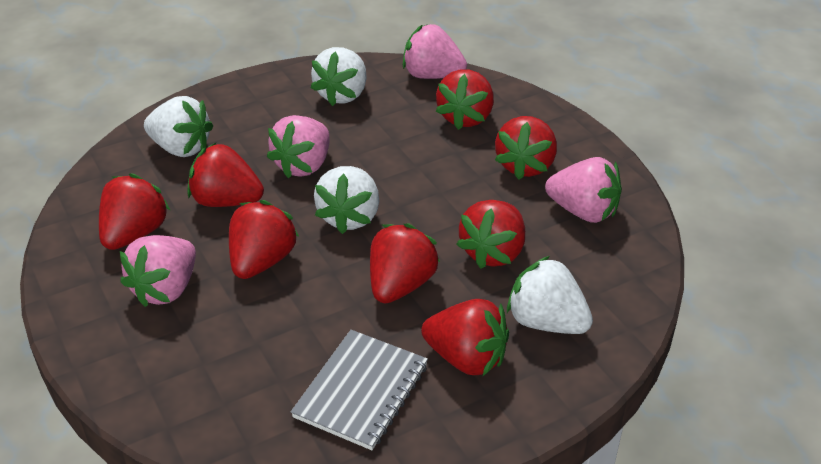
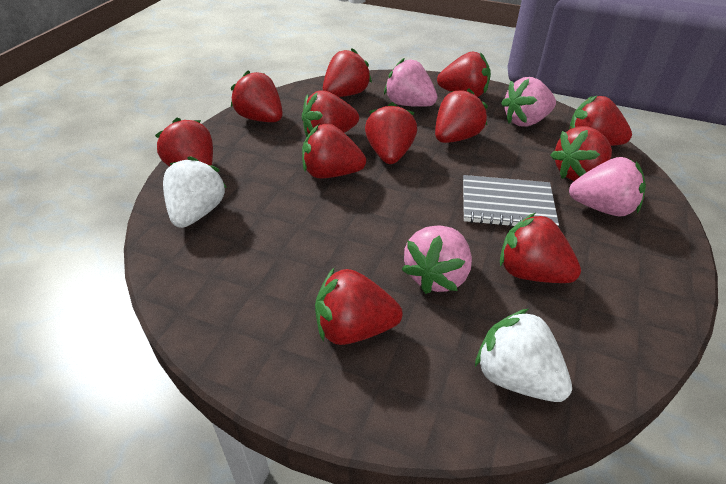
red strawberry: [99,174,170,250] [188,143,264,207] [229,200,299,279] [370,223,440,303] [421,299,509,376] [436,69,494,130] [456,200,525,269] [495,116,557,180] = 8 -> [155,117,213,167] [231,70,283,122] [302,90,359,137] [302,123,366,178] [315,268,403,345] [323,48,372,97] [365,102,417,164] [435,88,488,143] [437,51,491,97] [500,213,581,283] [550,126,612,181] [569,95,632,146] = 12
white strawberry: [144,96,213,157] [311,47,367,106] [314,166,379,234] [507,256,593,334] = 4 -> [163,156,227,228] [475,309,572,402] = 2

